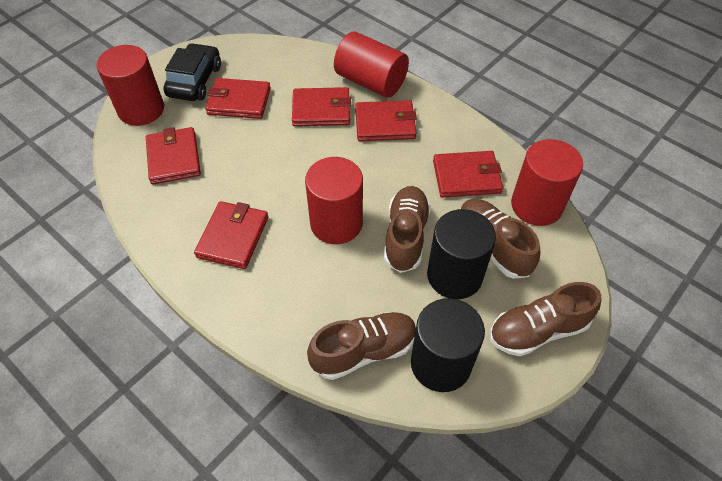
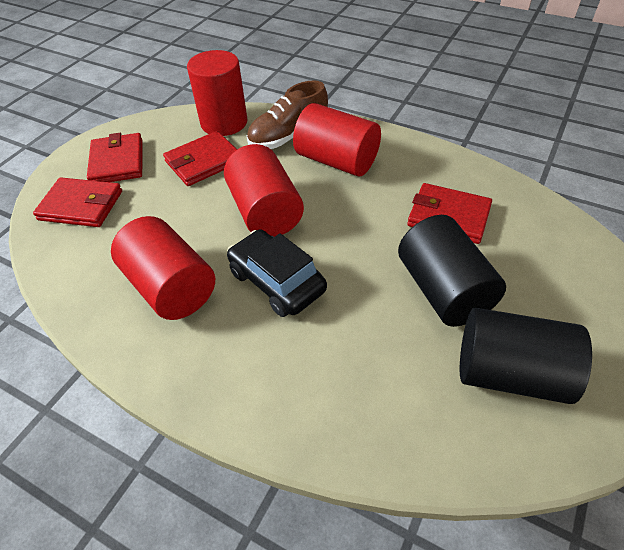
brown shoe: [307,312,416,380] [384,186,431,273] [461,199,540,279] [490,282,601,356] = 4 -> [247,80,328,149] = 1
red wallet: [146,127,201,185] [194,201,268,269] [205,78,271,119] [292,87,351,126] [355,100,417,141] [433,151,503,198] = 6 -> [33,177,122,227] [87,133,143,182] [163,131,238,186] [407,183,492,244] = 4

